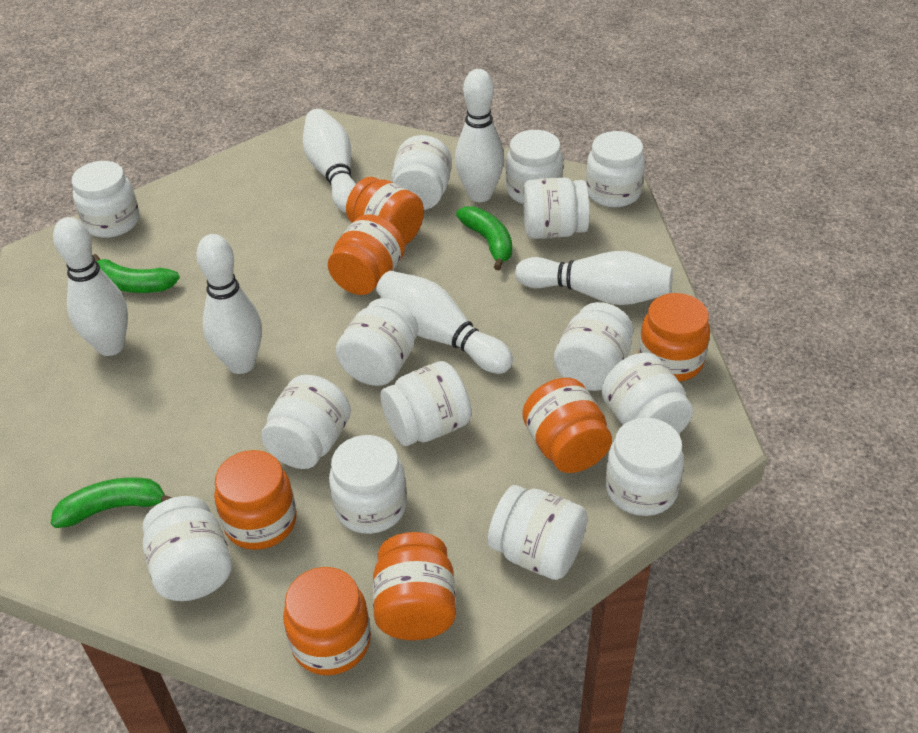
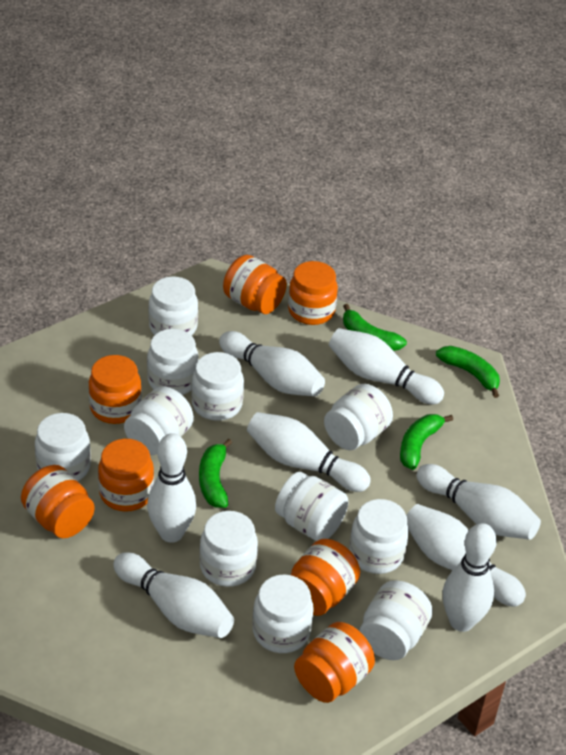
green banana: [51,477,172,528] [92,254,180,293] [456,206,512,270] = 3 -> [199,439,232,508] [343,304,407,351] [400,414,453,470] [436,346,500,398] = 4
white bowling pin: [53,217,128,356] [197,234,262,374] [303,109,356,213] [376,271,513,374] [455,69,504,202] [515,251,673,305] = 6 -> [113,552,234,638] [147,433,196,543] [219,331,325,396] [247,412,371,492] [329,328,444,404] [406,504,526,607] [417,464,541,540] [443,523,497,632] = 8
white jar: [72,161,140,238] [143,496,232,601] [261,375,351,469] [329,435,407,534] [336,298,418,386] [380,361,471,446] [392,135,452,210] [488,485,588,580] [506,130,563,204] [523,178,590,239] [554,302,633,391] [586,131,645,207] [601,353,693,434] [606,418,684,516] = 14 -> [35,413,91,481] [124,386,194,455] [147,329,199,395] [148,276,198,335] [191,352,244,421] [199,511,258,587] [252,574,314,653] [275,472,348,541] [324,384,393,450] [349,499,409,574] [359,580,433,660] = 11

